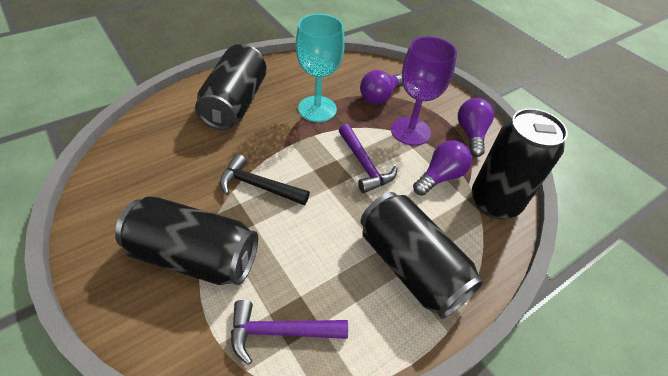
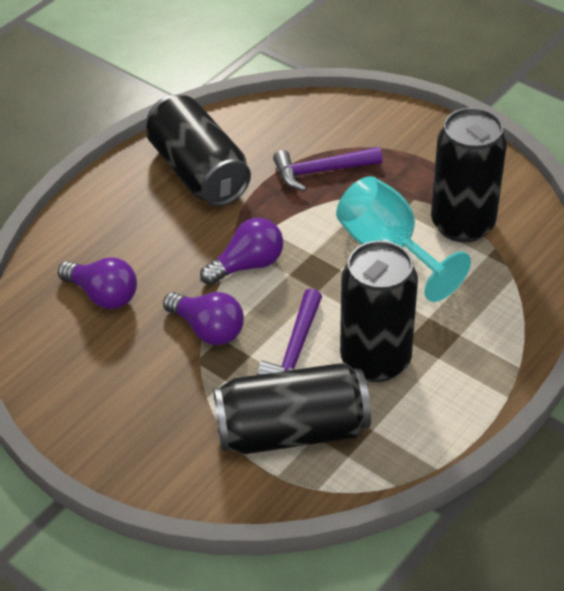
black hammer: [220,154,310,205] = 1 -> none = 0
purple goblet: [391,36,457,146] = 1 -> none = 0

